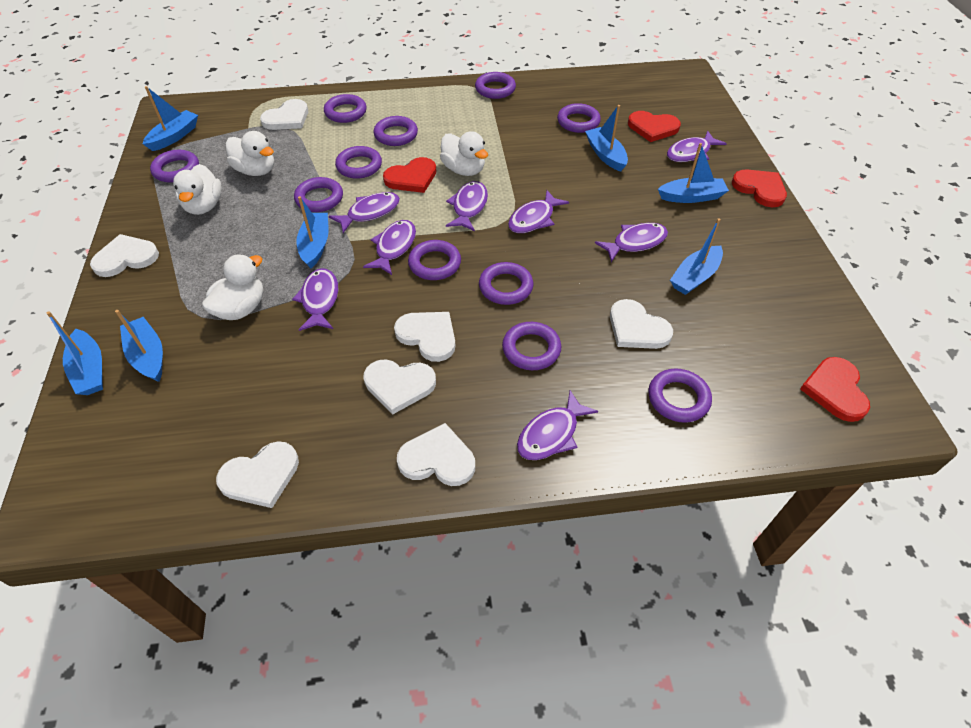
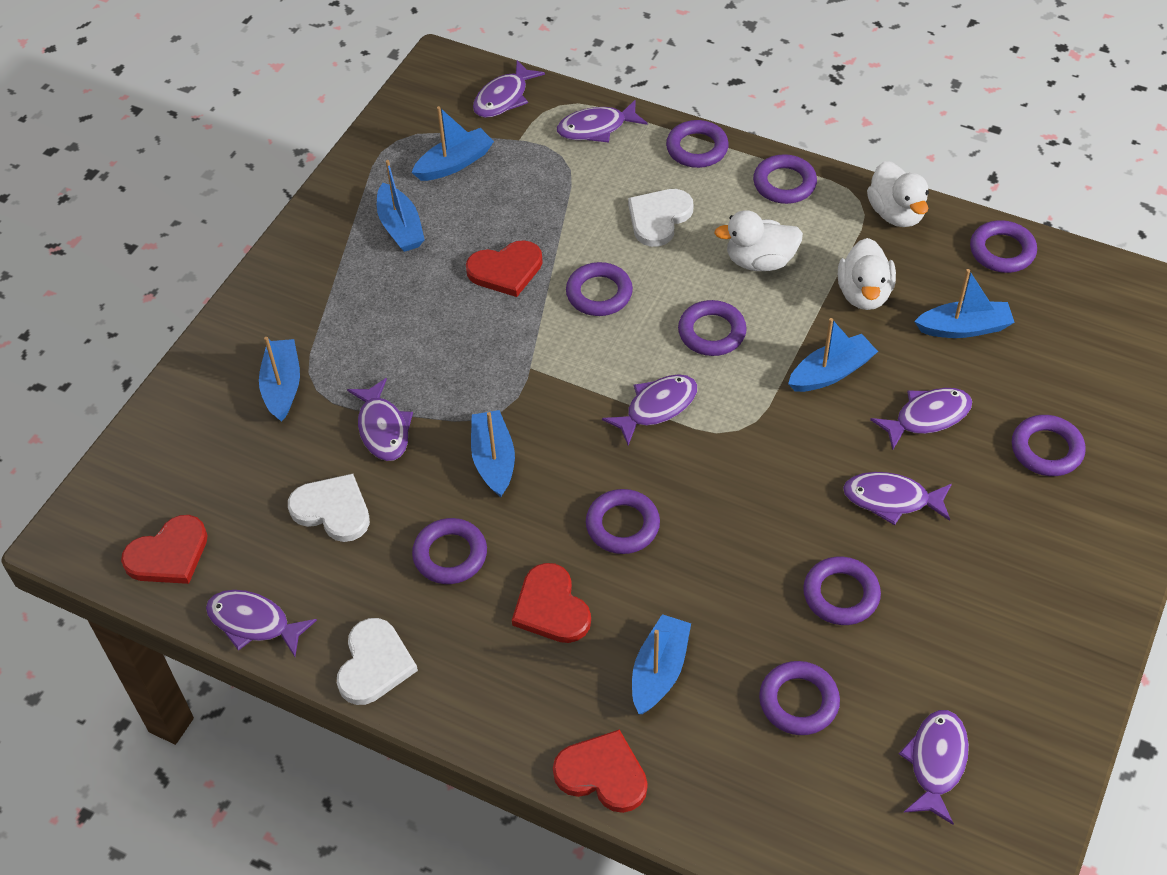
purple ring: [150,150,199,183] [294,177,343,212] [324,94,367,123] [335,146,382,179] [374,116,418,146] [408,240,461,280] [475,72,516,99] [479,262,533,305] [502,322,561,370] [557,103,601,133] [648,368,712,423] = 11 -> [412,518,487,584] [566,262,633,316] [586,489,660,554] [666,120,729,168] [678,300,747,356] [753,154,817,204] [759,661,840,735] [803,557,881,625] [970,220,1037,273] [1012,415,1086,476] = 10
white duck: [173,164,222,215] [202,254,263,320] [226,131,274,176] [440,131,488,176] = 4 -> [714,210,803,271] [838,238,896,310] [867,161,929,227] = 3
white heart: [90,234,159,277] [216,441,299,508] [260,99,308,130] [364,359,436,415] [394,312,455,362] [397,423,475,486] [610,299,673,349] = 7 -> [288,474,370,542] [337,618,418,705] [628,189,694,247] = 3

